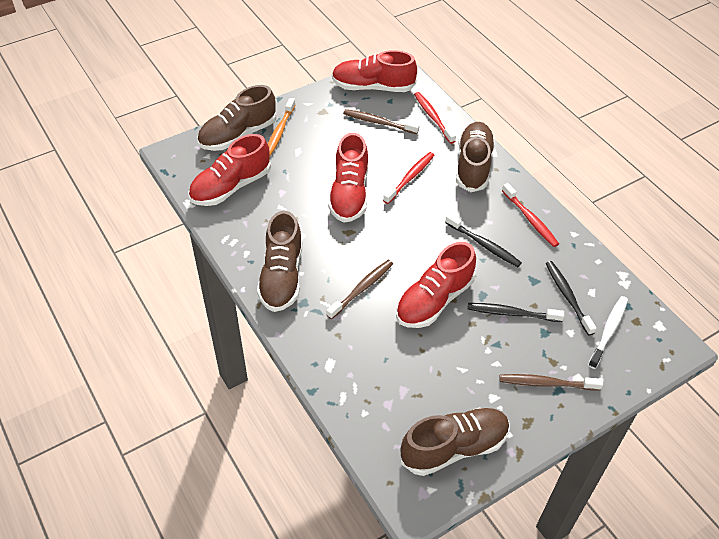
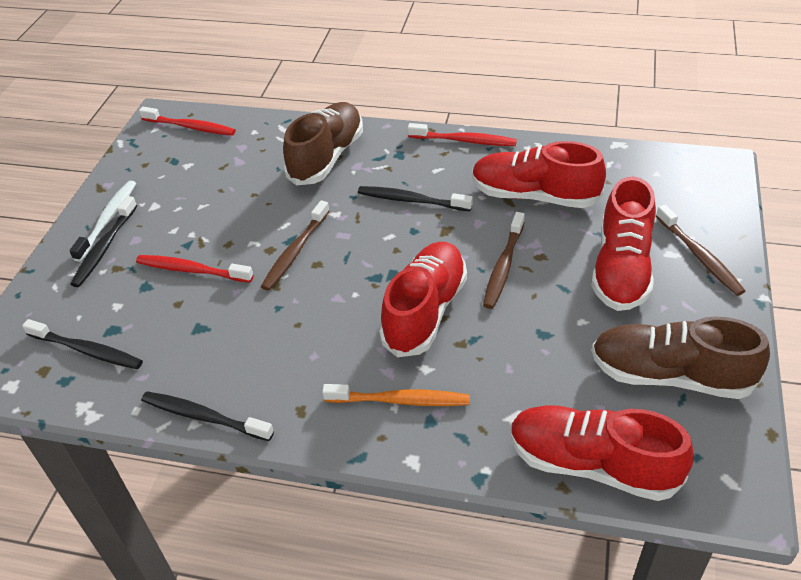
black toothbrush: [445,214,522,267] [467,303,564,322] [546,261,597,336] = 3 -> [22,319,143,369] [70,196,137,287] [141,391,274,441] [358,186,473,211] = 4
brown shoe: [197,85,276,151] [257,211,302,312] [401,408,510,476] [456,122,495,192] = 4 -> [283,102,363,185] [592,316,770,399] = 2

